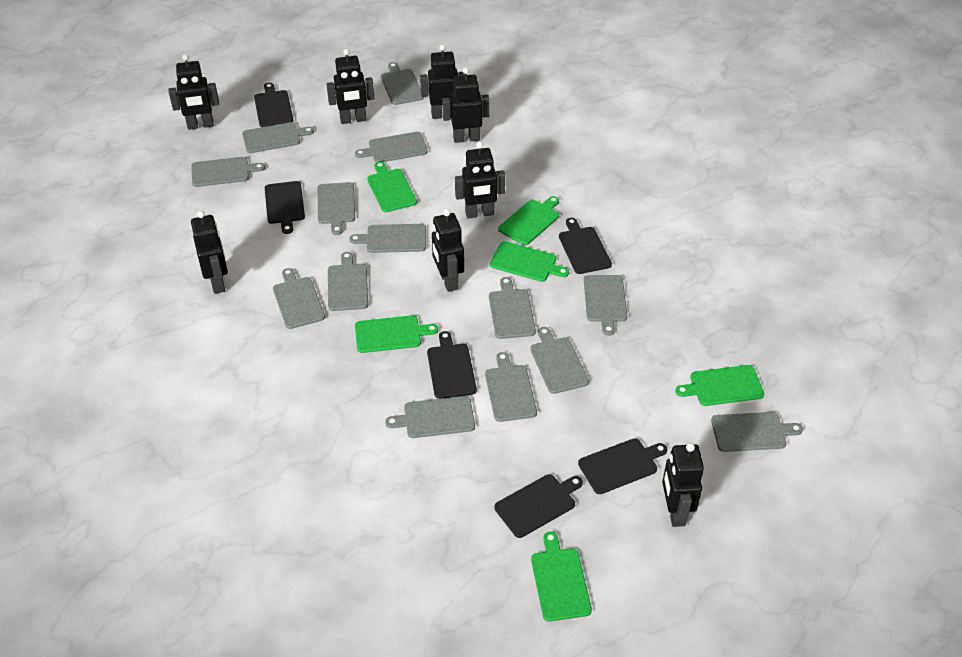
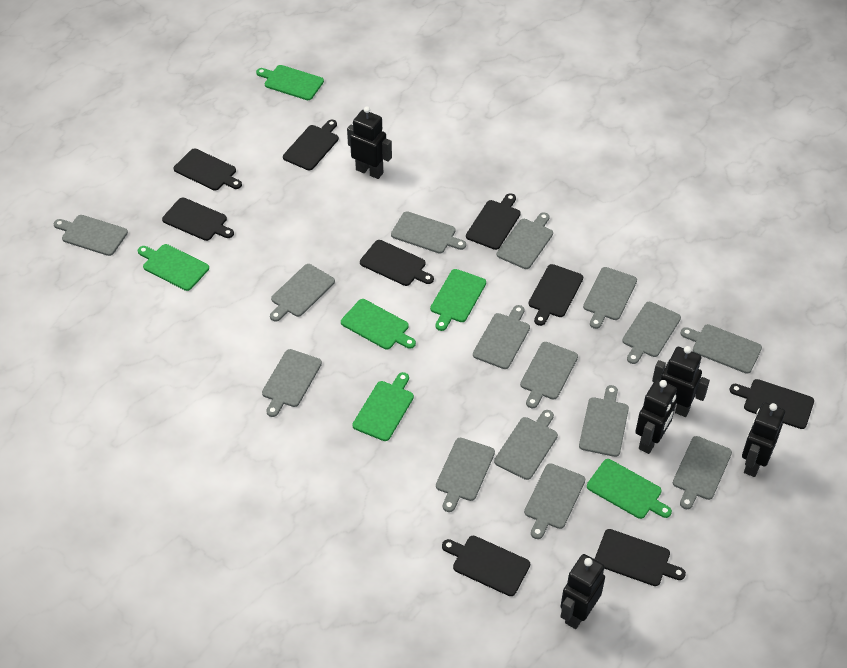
black cutting board: [254,83,293,127] [265,181,305,234] [427,331,477,399] [494,474,583,538] [559,218,612,274] [578,438,667,494] = 6 -> [162,197,234,241] [174,148,242,191] [283,120,339,170] [360,240,434,286] [442,536,530,596] [466,193,521,250] [529,264,583,326] [595,529,686,586] [730,379,814,429] = 9
black robot: [168,54,219,130] [191,211,228,294] [326,49,374,124] [420,44,465,119] [432,209,464,292] [442,67,490,143] [455,142,505,219] [662,443,704,527] = 8 -> [347,106,392,179] [560,554,605,629] [635,379,677,454] [652,346,710,417] [742,402,785,477] = 5
grey cutting board: [192,157,265,187] [242,122,314,153] [273,268,325,329] [318,182,355,235] [328,252,368,311] [349,224,426,253] [355,132,428,162] [381,62,424,105] [385,396,475,438] [485,352,537,422] [489,277,536,339] [530,327,589,394] [584,275,627,336] [711,412,803,452] = 14 -> [54,215,128,256] [262,349,322,417] [270,264,335,322] [391,211,466,254] [436,438,495,512] [473,305,530,369] [494,410,558,480] [497,213,553,269] [520,342,578,408] [524,463,585,539] [579,385,629,457] [583,267,637,329] [622,302,681,364] [673,436,732,509] [680,324,762,374] = 15

